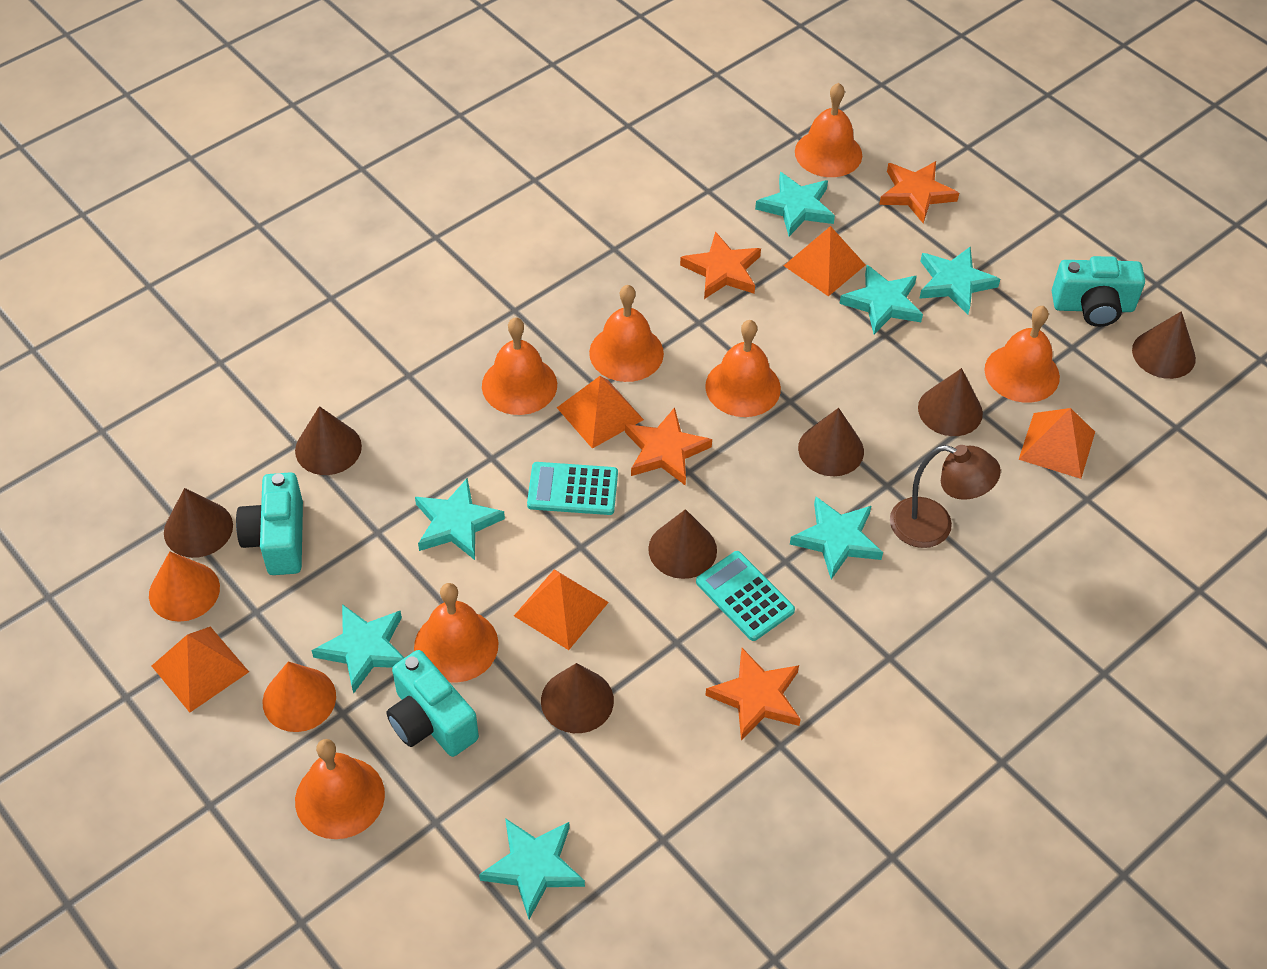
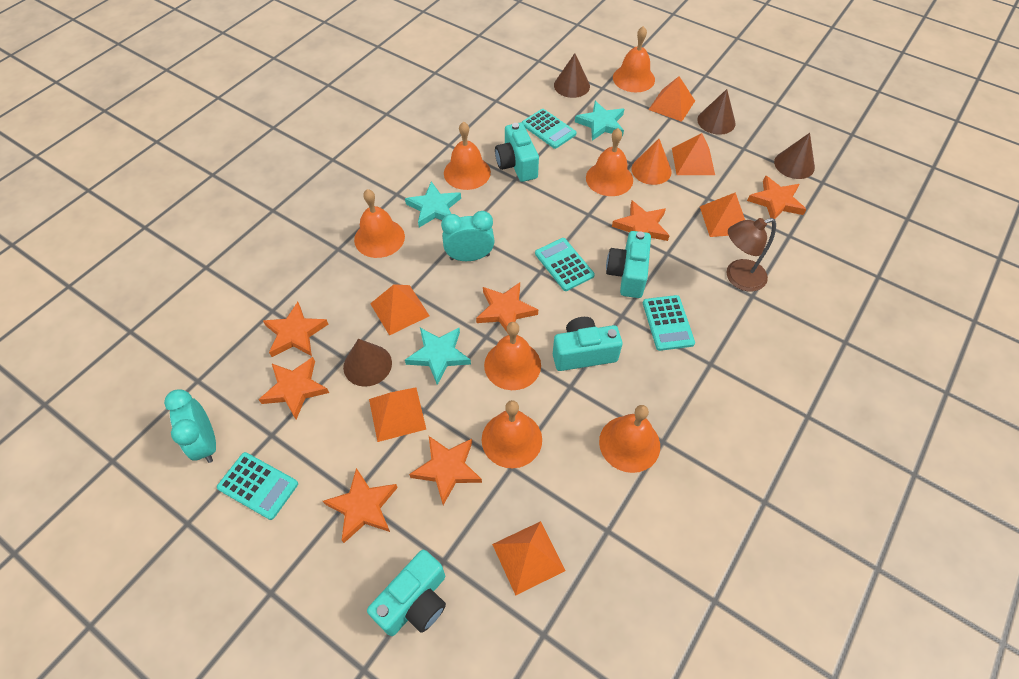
brown cone: [164,488,233,558] [295,406,362,475] [541,663,614,733] [648,509,717,579] [798,408,864,476] [918,368,983,436] [1132,311,1196,379] = 7 -> [343,339,392,386] [554,53,590,98] [697,89,736,135] [774,133,815,179] = 4
orange cone: [149,551,220,622] [263,661,336,732] = 2 -> [632,139,672,185] = 1
orange pyramid: [152,626,249,713] [514,569,609,650] [557,376,644,449] [784,226,865,296] [1019,408,1095,479] = 5 -> [369,387,426,442] [370,284,430,336] [492,521,566,596] [648,76,695,122] [672,133,715,175] [700,192,745,237] = 6
orange star: [625,407,712,486] [680,231,761,299] [705,648,801,740] [879,161,959,223] = 4 -> [258,357,329,420] [263,302,329,357] [323,468,398,543] [409,436,482,505] [476,282,538,333] [612,200,670,241] [747,176,806,219] = 7
turquoise calculator: [527,462,618,515] [696,551,795,641] = 2 -> [217,452,298,520] [522,109,577,149] [535,238,595,291] [643,295,695,351] = 4
turquoise camera: [236,472,303,575] [386,650,479,757] [1052,256,1145,327] = 3 -> [367,550,446,636] [495,123,539,182] [553,317,623,371] [606,231,651,298] = 4
turquoise clock: none = 0 -> [164,389,216,463] [441,211,494,261] = 2
turquoise star: [311,604,404,694] [415,478,505,560] [479,818,585,919] [755,172,835,236] [790,497,883,579] [839,265,923,334] [919,247,1000,315] = 7 -> [405,181,461,227] [405,328,471,385] [575,101,624,141] = 3

